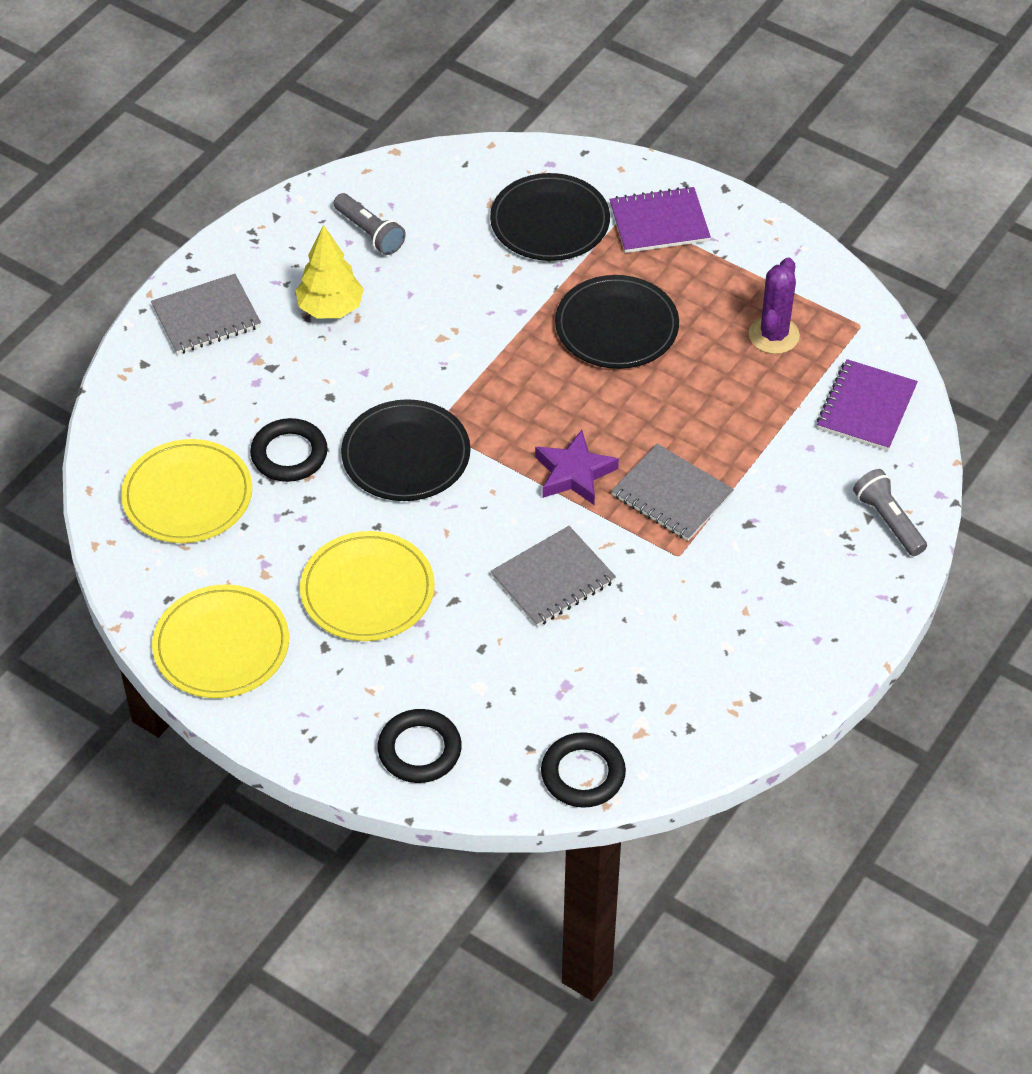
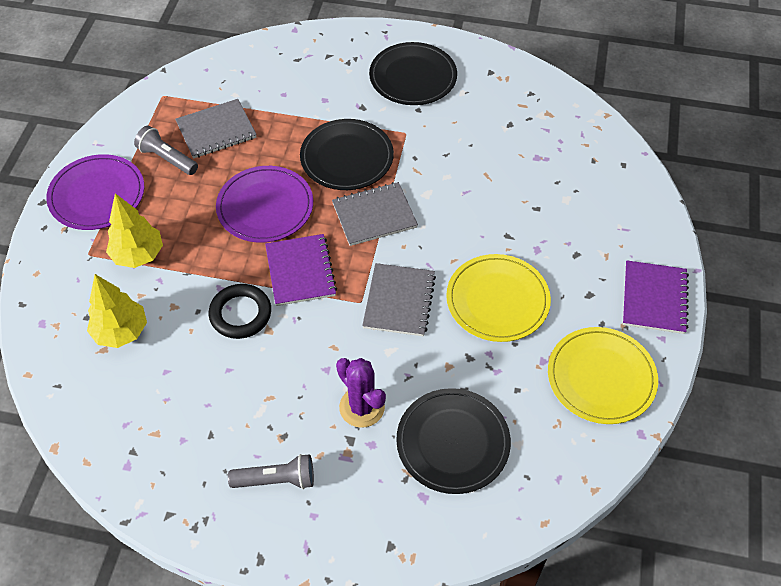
black ring: [250,418,328,482] [378,709,462,783] [541,732,626,808] = 3 -> [209,284,271,339] = 1
purple plate: none = 0 -> [46,154,144,230] [216,166,313,243] = 2
purple star: [535,430,619,505] = 1 -> none = 0
yellow plate: [121,439,252,543] [152,584,289,698] [300,531,435,641] = 3 -> [446,254,551,342] [548,327,658,424] = 2
yellow tree: [296,225,364,318] = 1 -> [87,274,147,348] [106,193,163,268] = 2

